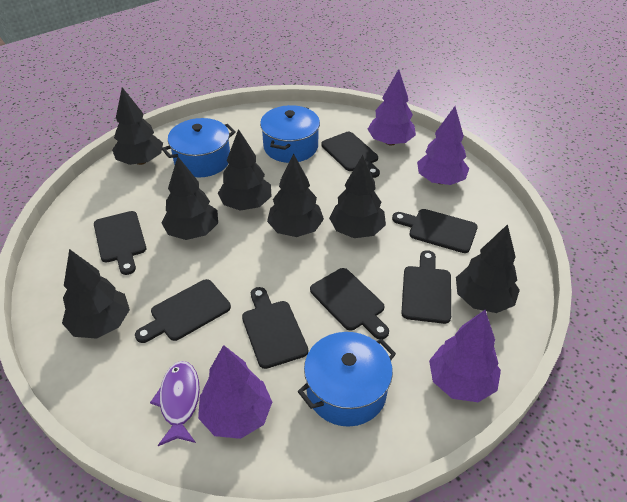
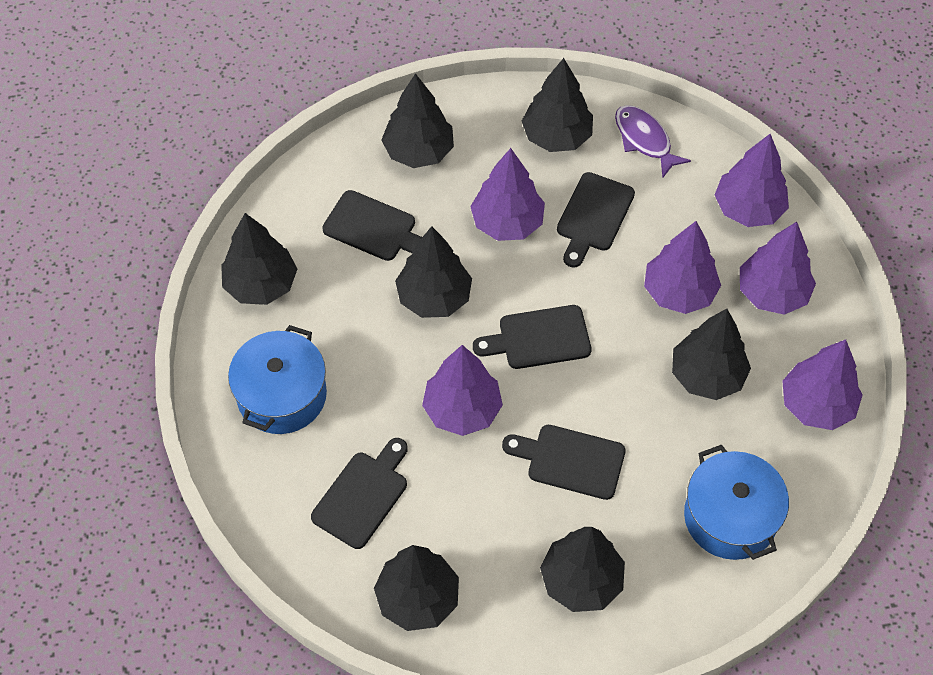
black cutting board: [94,211,146,275] [135,279,231,343] [242,287,308,369] [310,268,389,339] [321,132,380,178] [392,209,478,253] [401,250,451,324] = 7 -> [311,438,408,549] [322,190,422,261] [473,305,592,369] [502,425,626,500] [557,172,635,268] = 5
blue pot: [162,118,236,177] [260,105,320,163] [298,332,396,427] = 3 -> [228,325,327,434] [684,445,789,560] = 2
purple tree: [198,345,272,439] [367,69,416,145] [417,106,469,185] [429,310,501,402] = 4 -> [422,345,503,436] [470,148,545,241] [644,221,721,314] [715,134,789,227] [740,222,816,315] [782,340,863,430] = 6

